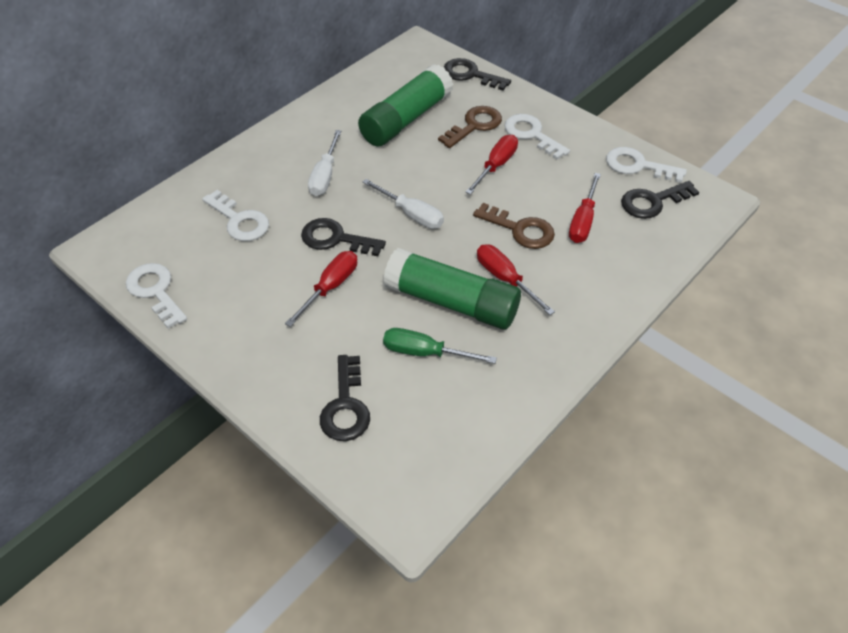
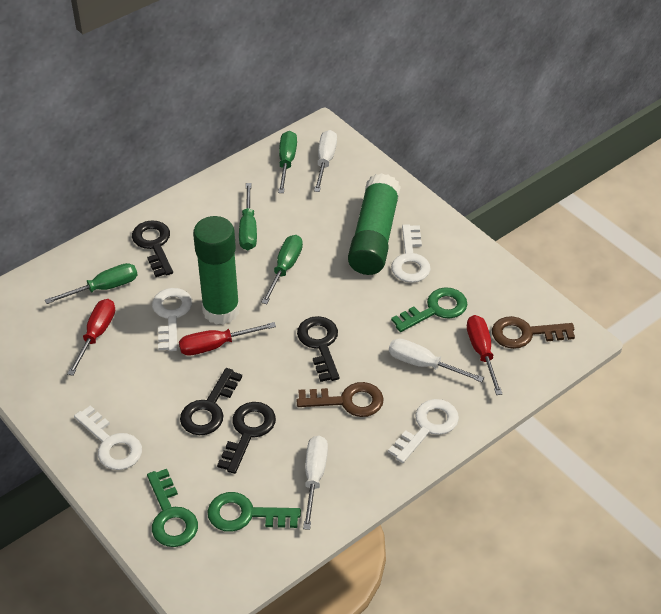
green key: none = 0 -> [147,469,198,547] [207,492,301,532] [391,287,468,332] = 3
green screwdriver: [383,328,497,364] = 1 -> [45,263,138,304] [239,183,257,250] [261,235,303,304] [278,131,297,193] = 4
red screwdriver: [285,251,357,327] [465,135,518,195] [477,245,555,315] [569,173,601,243] = 4 -> [67,299,115,376] [179,322,276,356] [467,315,502,395] = 3
white screwdriver: [308,130,341,196] [362,179,444,229] = 2 -> [303,435,328,530] [314,130,337,192] [389,338,484,382] = 3

